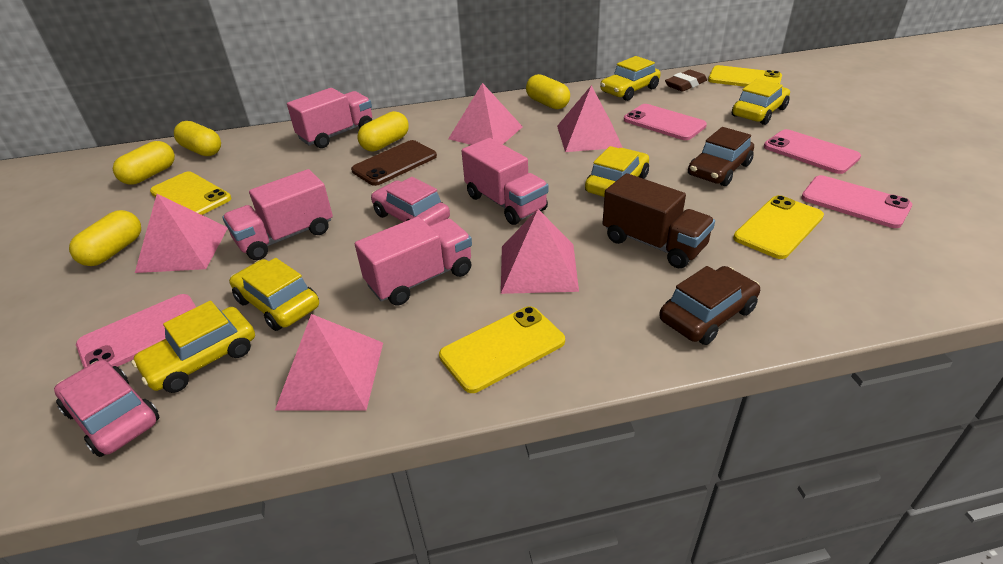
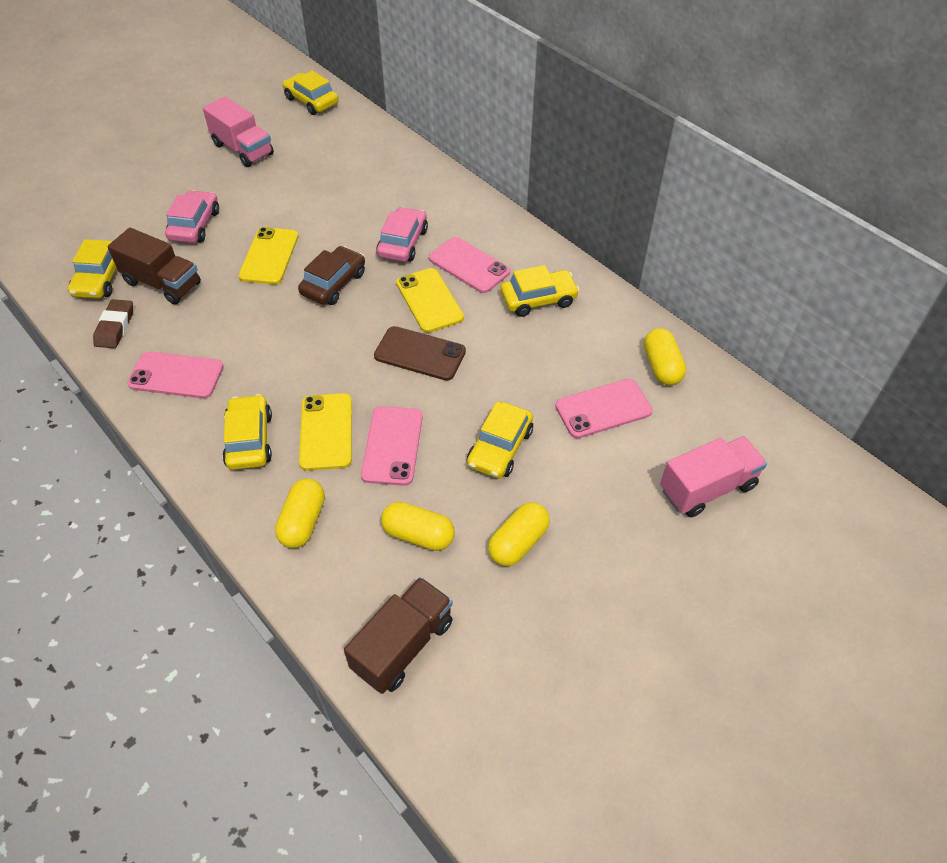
brown car: [659,266,760,345] [688,127,754,186] = 2 -> [298,246,365,305] = 1
brown truck: [603,173,715,268] = 1 -> [107,228,201,304] [344,577,453,694] = 2
pink pyramid: [135,194,228,273] [275,314,383,411] [448,83,523,145] [501,209,579,294] [557,85,623,152] = 5 -> none = 0
pink truck: [223,169,333,260] [287,88,372,148] [355,217,472,306] [462,138,549,225] = 4 -> [203,96,274,167] [660,436,767,517] = 2
yellow capsule: [69,210,141,266] [113,141,175,185] [174,121,221,156] [357,111,409,152] [526,74,570,109] = 5 -> [275,478,325,548] [381,502,455,551] [488,502,550,566] [644,328,686,385] = 4
yellow phone: [150,171,231,215] [439,306,565,393] [708,65,782,87] [733,195,824,259] = 4 -> [238,227,299,285] [299,393,352,471] [396,268,464,333] = 3

